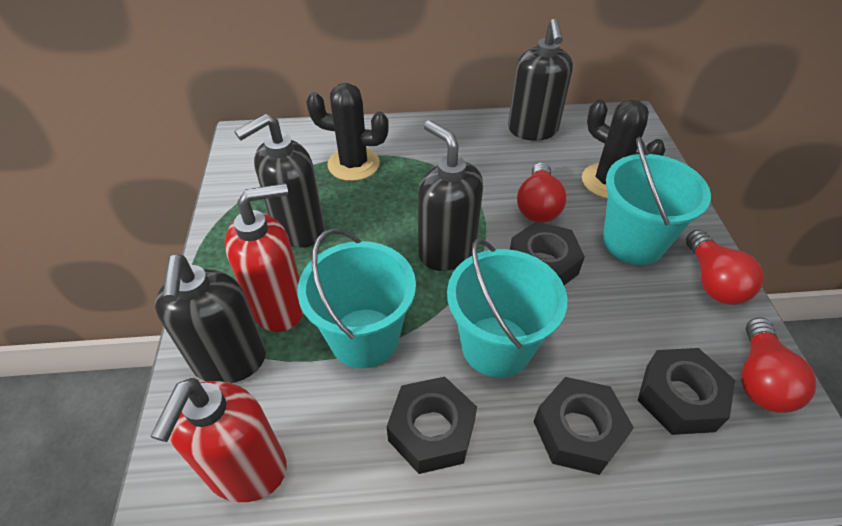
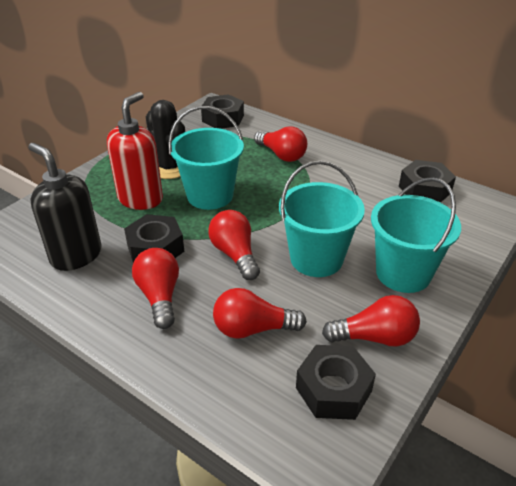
black cactus: [306,83,389,181] [582,99,665,199] = 2 -> [146,100,185,179] = 1
black soap dispenser: [155,255,266,383] [235,114,325,248] [418,120,483,271] [508,19,573,141] = 4 -> [28,143,101,271] = 1
red light bulb: [517,162,566,223] [686,230,764,305] [741,317,816,413] = 3 -> [132,248,179,329] [208,210,260,280] [213,288,307,339] [254,126,307,162] [322,295,420,347] = 5
red soap dispenser: [150,378,287,502] [225,183,304,332] = 2 -> [107,92,163,210] = 1

